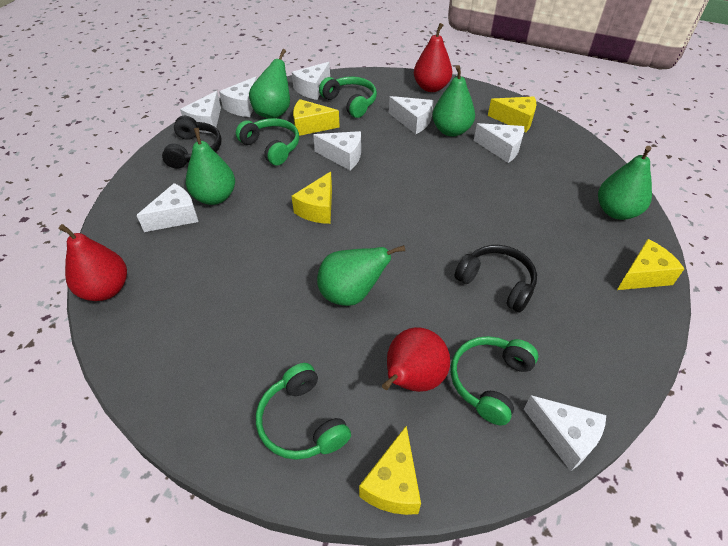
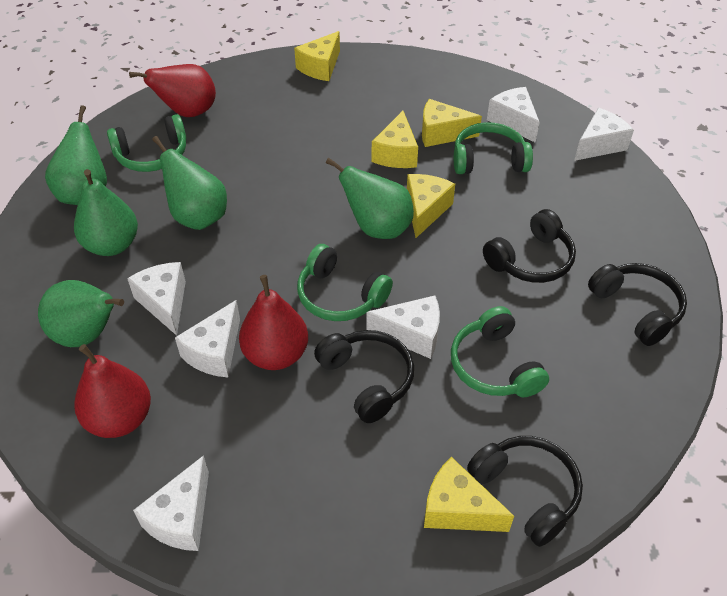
black headphones: [162,116,222,169] [454,245,537,313] = 2 -> [314,330,414,423] [467,436,583,547] [483,209,576,283] [588,263,687,346] = 4
white cheese: [136,183,199,232] [180,91,221,133] [219,77,257,117] [292,62,330,100] [313,131,361,170] [389,96,434,134] [474,123,524,163] [524,395,606,471] = 8 -> [127,262,186,336] [133,455,209,551] [175,300,240,377] [367,296,440,359] [487,87,540,143] [574,108,634,161] = 6

